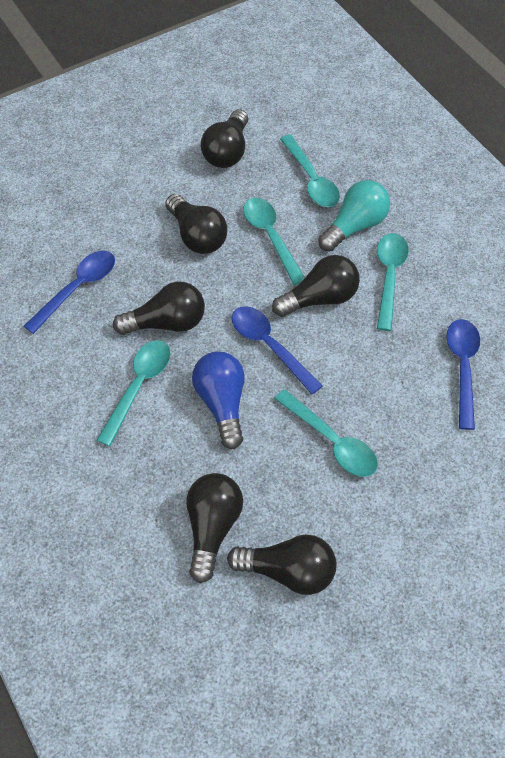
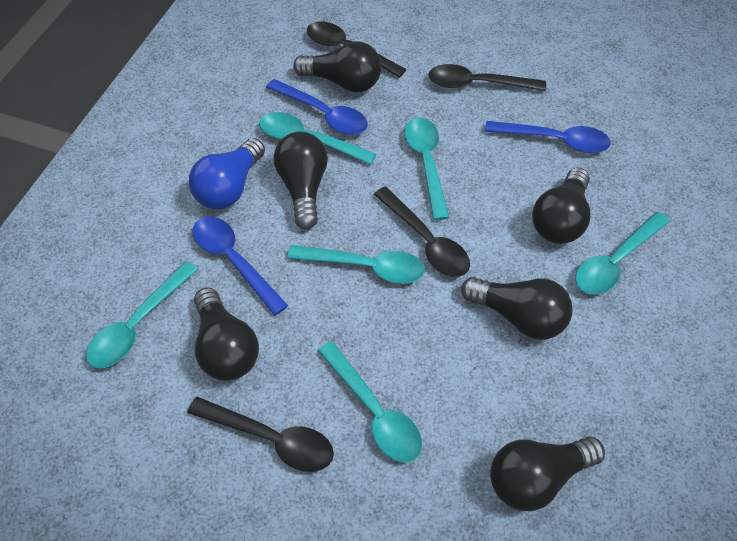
black spoon: none = 0 -> [187,397,334,472] [307,22,406,78] [374,187,470,277] [428,64,546,91] = 4
turquoise light bulb: [318,180,390,252] = 1 -> none = 0
turquoise spoon: [96,340,171,446] [243,198,305,285] [274,389,378,477] [280,135,340,207] [377,233,409,331] = 5 -> [86,261,198,368] [259,112,376,165] [287,245,425,284] [318,341,422,462] [404,118,449,220] [575,212,670,295] = 6

